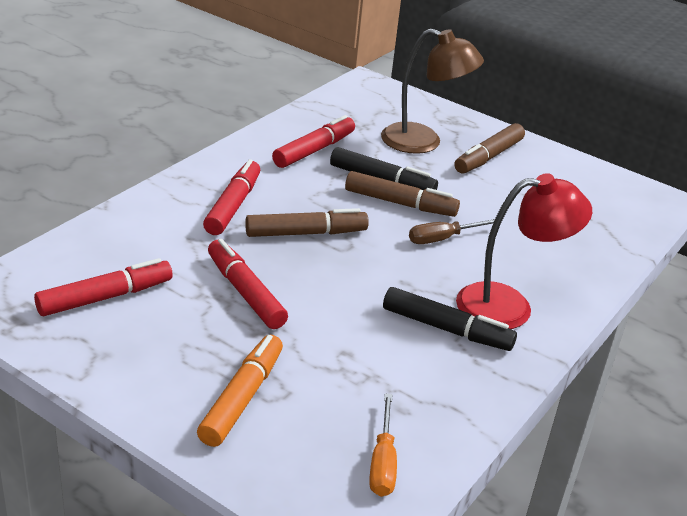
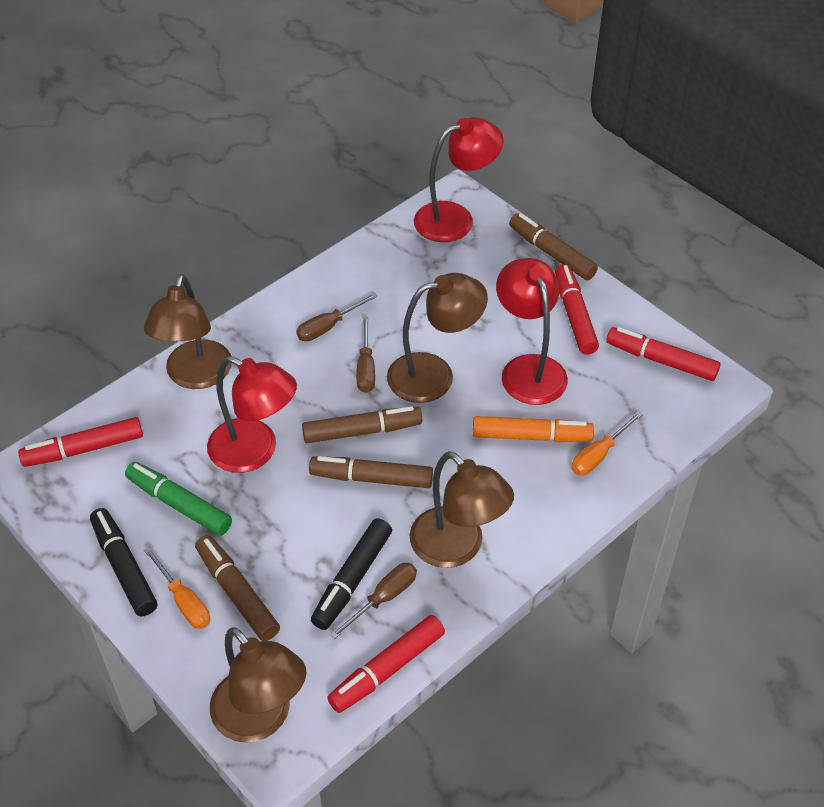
brown lamp: [381,29,484,154] = 1 -> [144,274,232,389] [210,627,306,743] [387,273,488,403] [410,451,514,568] = 4
brown marker: [245,208,369,237] [345,171,460,217] [454,123,525,174] = 3 -> [195,535,280,641] [302,406,422,443] [309,456,433,488] [509,213,598,280] = 4
brown screwdriver: [409,219,495,244] = 1 -> [296,293,378,341] [330,563,417,639] [356,317,375,393] = 3
green marker: none = 0 -> [125,462,232,536] = 1
orange screwdriver: [369,394,397,497] = 1 -> [144,547,210,629] [571,411,643,475] = 2
red lamp: [456,173,592,329] = 1 -> [207,356,297,473] [414,117,504,242] [496,258,568,405] = 3

